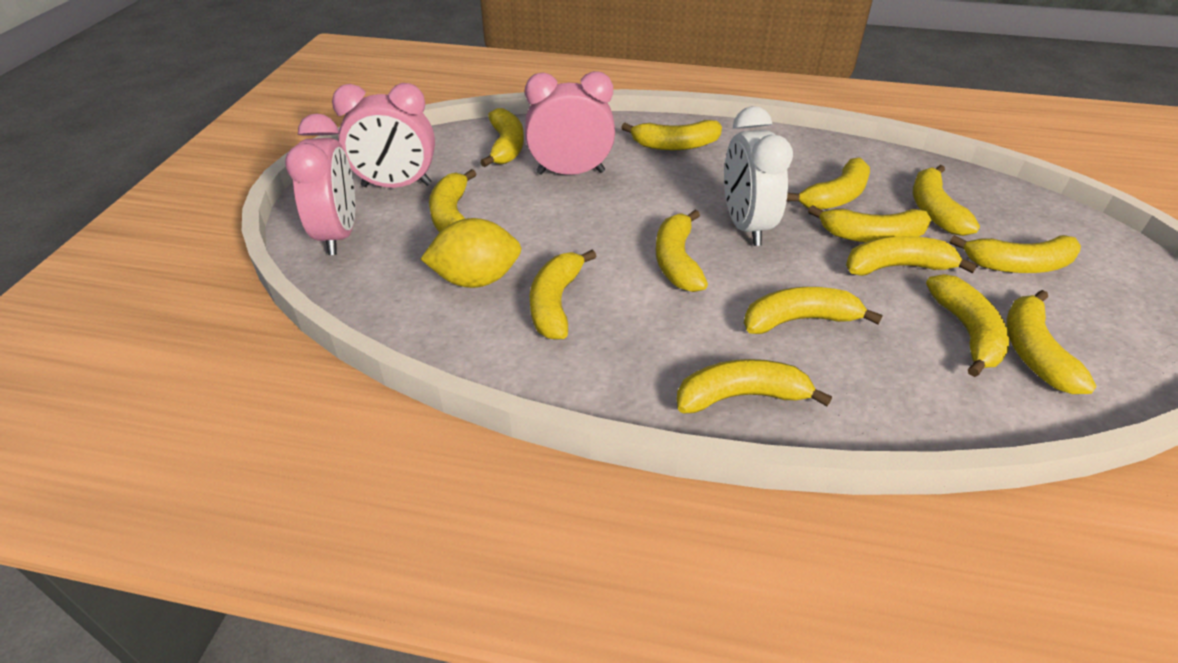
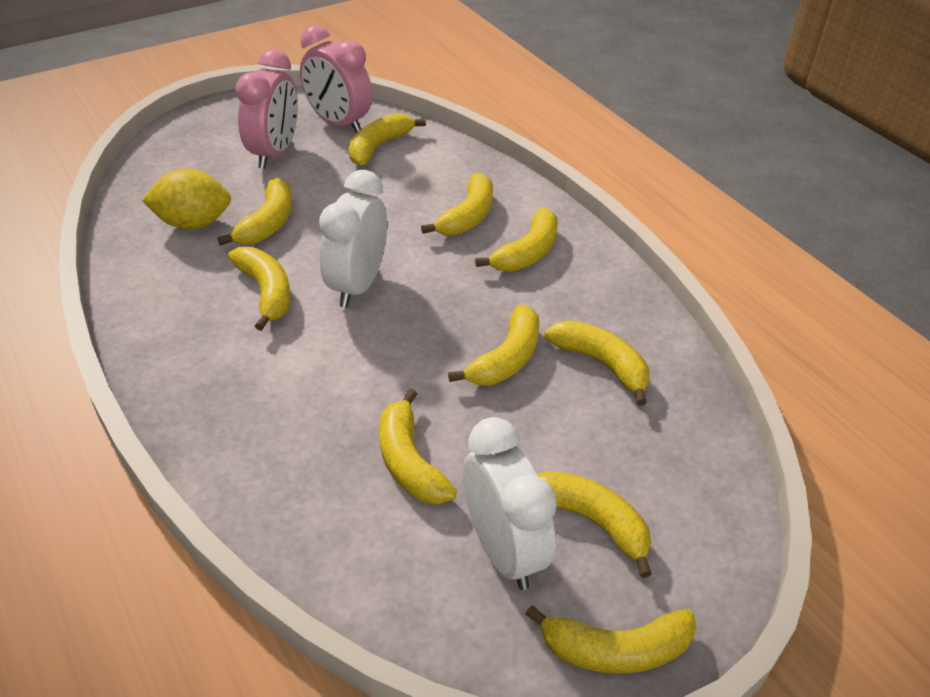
pink clock: [285,114,355,255] [332,83,435,188] [525,71,615,175] = 3 -> [236,49,298,169] [300,25,372,133] = 2
white clock: [724,106,793,246] = 1 -> [319,170,387,308] [463,417,557,590] = 2
yellow banana: [429,169,477,233] [480,108,524,167] [530,249,597,340] [621,120,722,150] [656,210,708,292] [676,359,832,413] [744,287,883,334] [787,157,870,210] [808,205,931,242] [846,236,978,276] [913,165,980,236] [926,274,1009,377] [949,235,1081,273] [1006,290,1096,394] = 14 -> [218,178,292,246] [228,247,290,331] [349,113,426,166] [379,389,457,504] [421,173,493,236] [448,305,539,385] [475,208,558,272] [525,605,697,674] [537,471,652,578] [544,320,650,406] = 10

